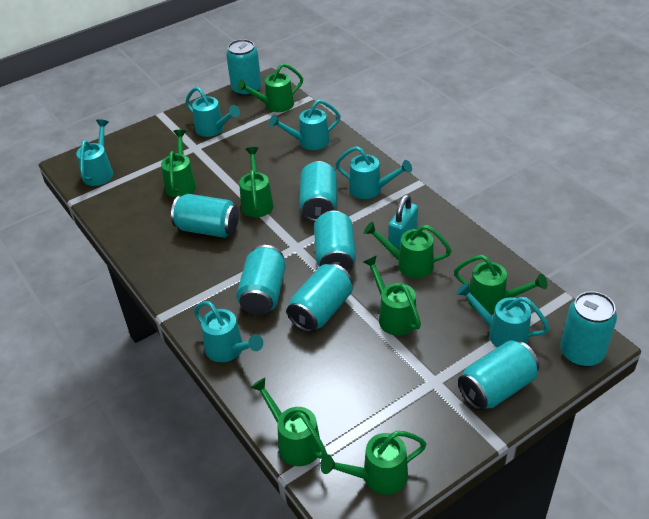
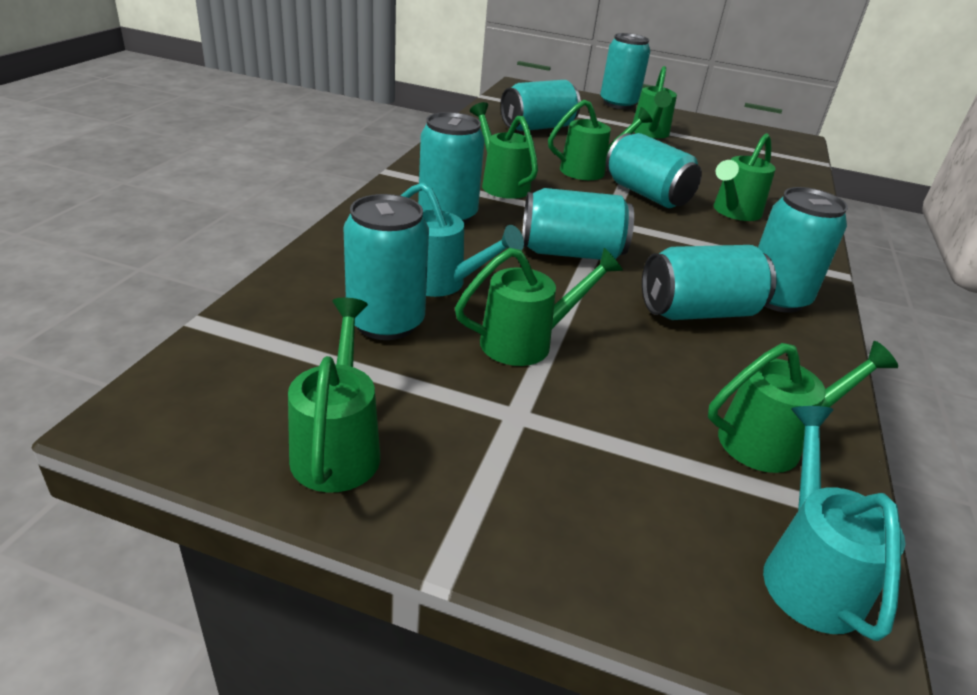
green watering can: [161,130,196,198] [237,63,303,112] [239,147,274,218] [250,378,327,466] [320,431,427,495] [363,255,421,336] [364,222,452,278] [454,255,547,313] = 8 -> [288,297,380,493] [455,248,623,366] [470,102,538,199] [548,100,653,180] [633,66,677,138] [708,341,898,473] [713,133,776,221] = 7
turquoise padlock: [388,194,418,248] = 1 -> none = 0
turquoise watering can: [76,119,113,186] [186,87,240,137] [194,301,263,362] [269,99,341,150] [336,146,412,199] [456,283,550,348] = 6 -> [400,182,524,297] [763,406,905,641] = 2

